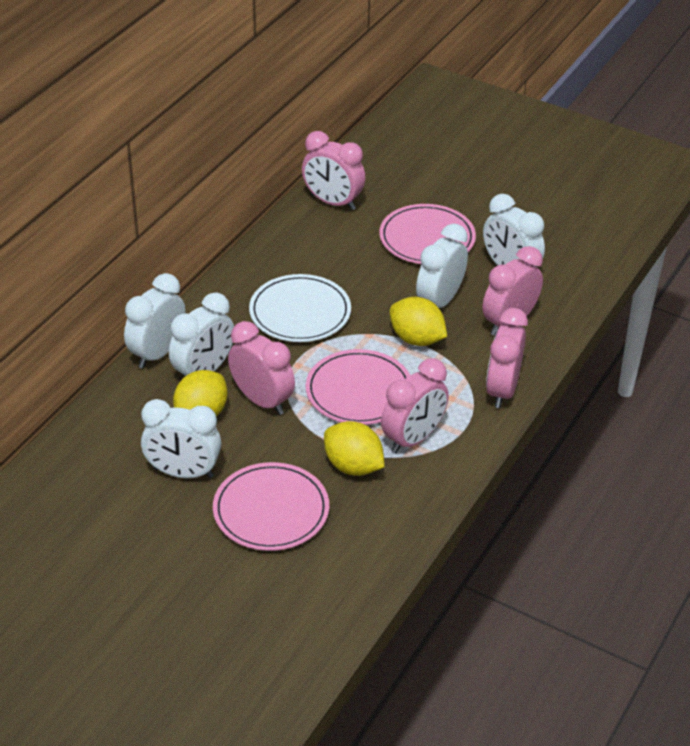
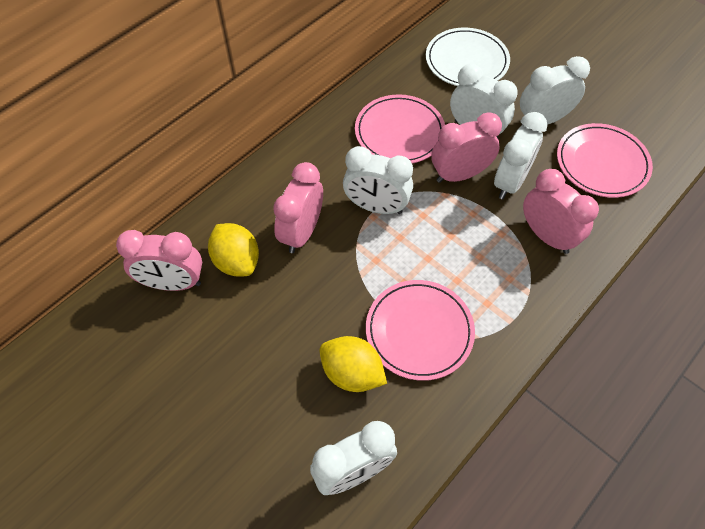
pink clock: [228,321,295,415] [302,131,365,210] [381,358,449,453] [482,246,543,336] [486,308,528,408] = 5 -> [116,230,202,291] [273,162,323,253] [432,112,502,183] [523,169,599,254] = 4
yellow lemon: [173,370,227,416] [324,421,385,476] [390,297,447,346] = 3 -> [208,223,259,276] [319,336,387,392] = 2

